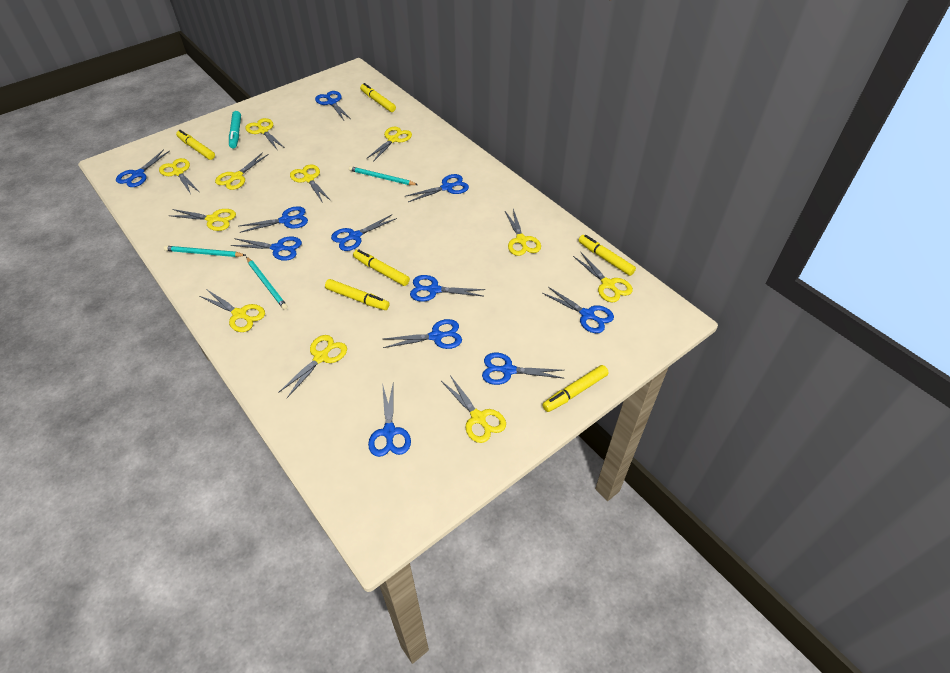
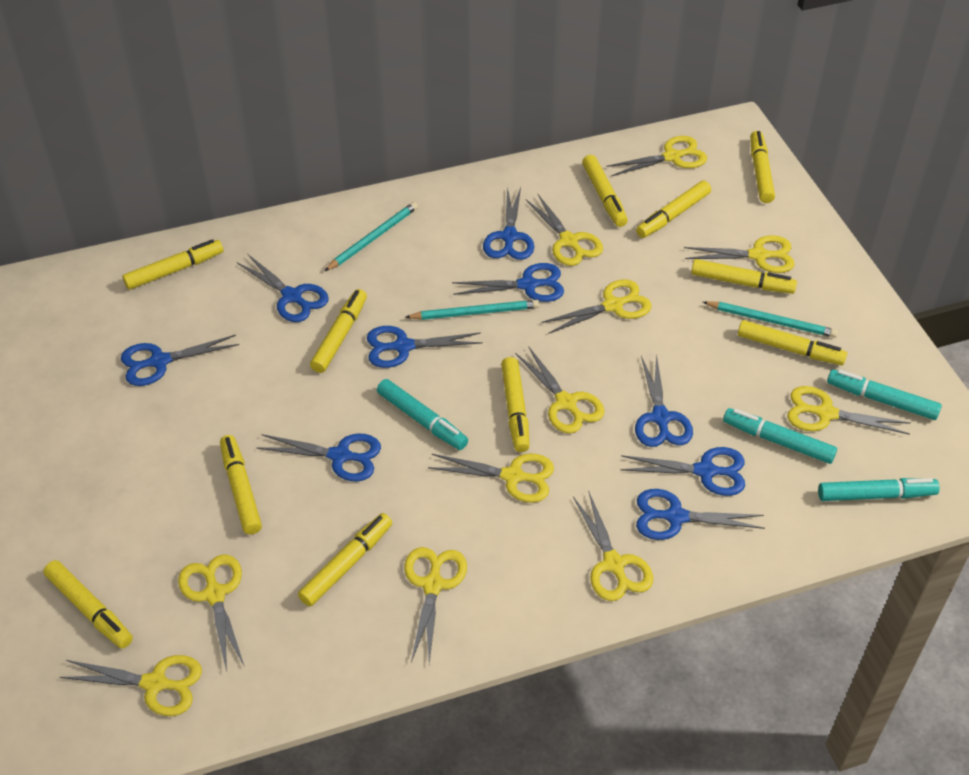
blue scissors: [116,149,170,187] [231,237,302,261] [239,206,308,233] [315,91,351,120] [331,215,397,251] [368,383,411,457] [383,319,462,349] [406,174,469,202] [410,275,485,302] [482,353,565,385] [542,287,614,333] = 11 -> [121,335,239,386] [237,254,329,322] [257,434,381,482] [367,326,483,368] [452,263,564,302] [483,187,534,260] [620,447,745,496] [635,353,693,447] [636,489,765,540] = 9
turquoise marker: [229,111,241,148] = 1 -> [377,379,468,450] [723,408,837,464] [818,478,940,501] [827,369,942,420] = 4
yellow marker: [176,130,215,160] [325,279,389,310] [353,249,410,286] [360,83,396,112] [542,365,609,412] [578,235,636,276] = 6 -> [43,560,133,648] [123,239,224,290] [220,435,262,534] [298,513,392,606] [310,289,367,373] [501,357,530,452] [582,155,628,227] [636,181,711,238] [691,259,797,294] [738,320,847,365] [750,131,775,203] = 11

